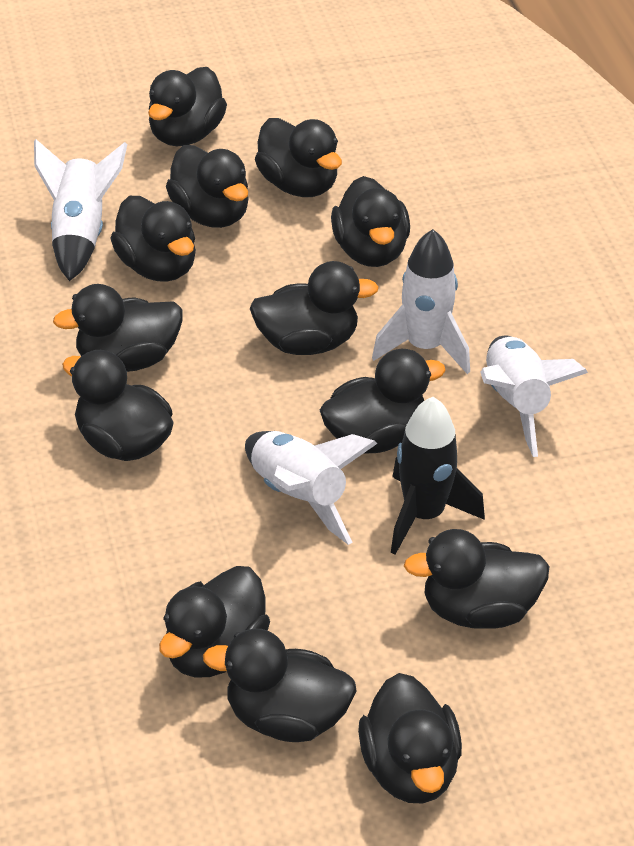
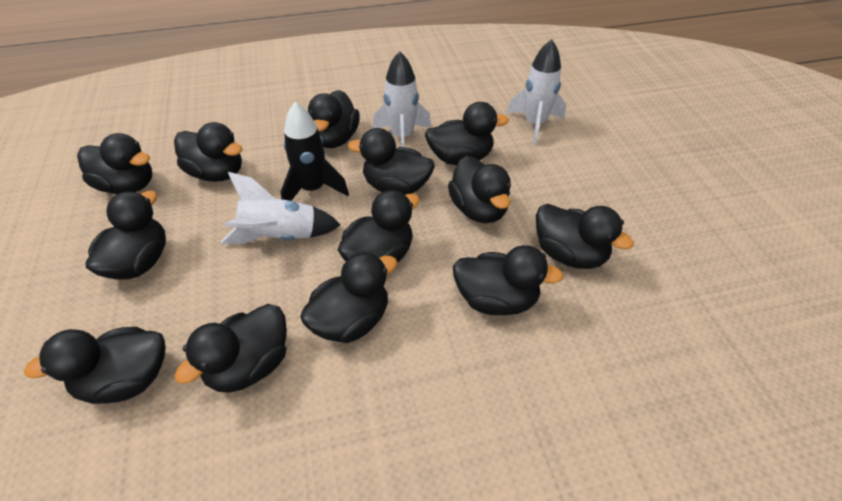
white rocket: [34,139,127,281] [245,431,378,545] [372,229,470,374] [480,336,588,457] = 4 -> [221,172,340,244] [373,51,431,147] [507,39,566,145] = 3

